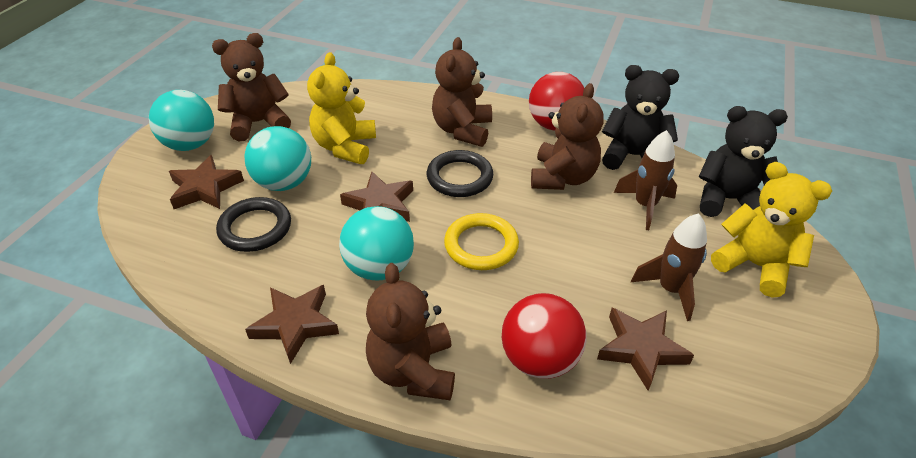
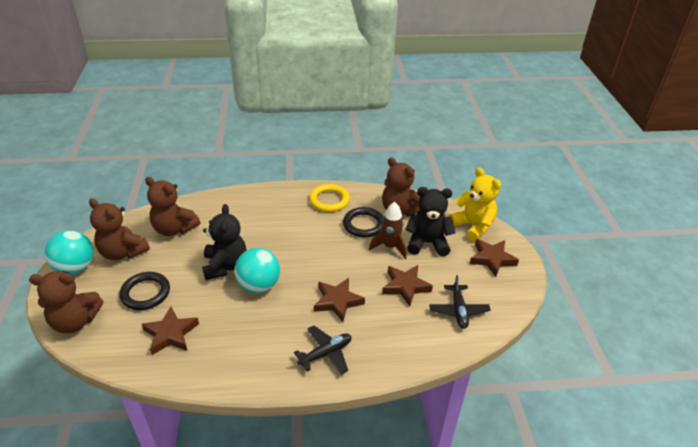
black plane: none = 0 -> [294,325,351,375] [429,275,491,329] = 2
brown rocket: [614,130,677,230] [631,213,707,321] = 2 -> [369,202,407,259] = 1
red ball: [502,293,587,379] [529,72,584,131] = 2 -> none = 0
turquoise ball: [149,90,214,151] [244,126,311,191] [339,206,414,281] = 3 -> [45,230,93,275] [235,248,280,293] = 2
yellow teddy bear: [307,52,376,164] [711,162,832,298] = 2 -> [449,168,501,242] = 1

